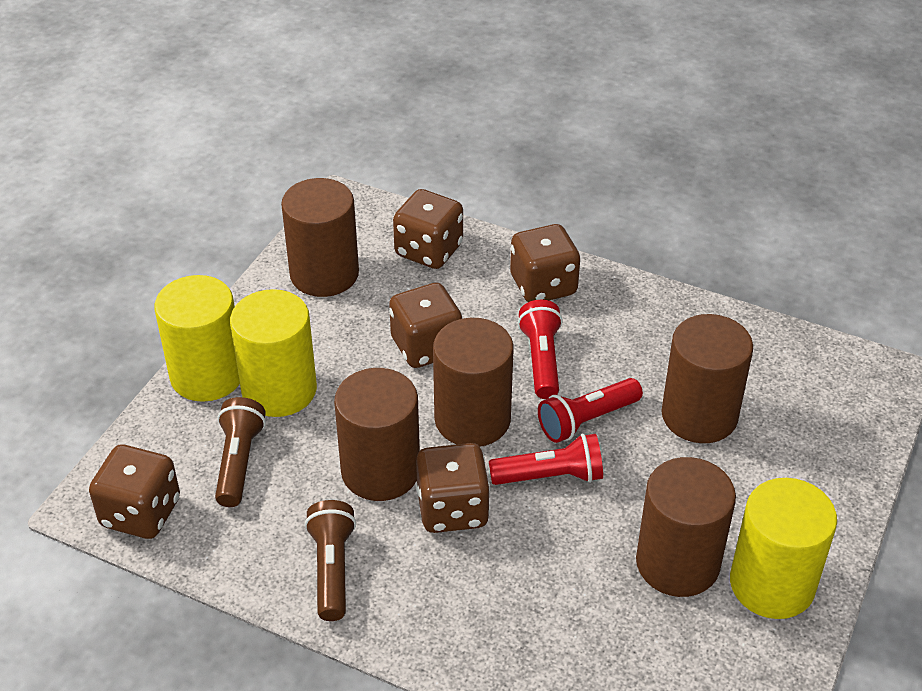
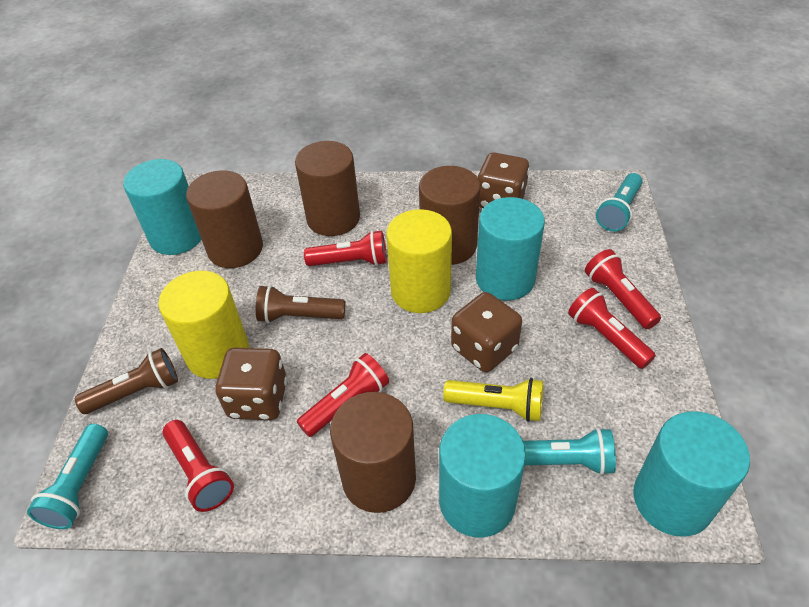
brown cylinder: [281,178,359,297] [334,368,420,501] [433,318,514,447] [636,457,736,597] [661,314,753,443] = 5 -> [186,170,263,268] [295,141,360,236] [330,392,416,513] [419,166,481,265] = 4
brown dice: [89,444,180,539] [389,283,462,368] [393,189,463,269] [416,443,490,533] [510,224,580,302] = 5 -> [215,348,287,420] [451,292,522,372] [477,152,530,208] = 3
red flashlight: [489,433,603,485] [518,300,563,399] [538,378,643,443] = 3 -> [162,420,234,512] [297,353,389,437] [304,230,387,266] [568,288,656,369] [585,249,661,329] = 5
turquoise cylinder: none = 0 -> [123,159,201,255] [439,414,526,537] [476,197,545,300] [633,411,750,536] = 4
turquoise flashlight: none = 0 -> [27,424,108,529] [523,428,616,475] [596,173,643,232] = 3
yellow cylinder: [154,275,240,402] [230,289,317,417] [730,478,837,619] = 3 -> [158,271,249,379] [386,209,452,313] = 2
yellow flashlight: none = 0 -> [443,378,543,422] = 1

